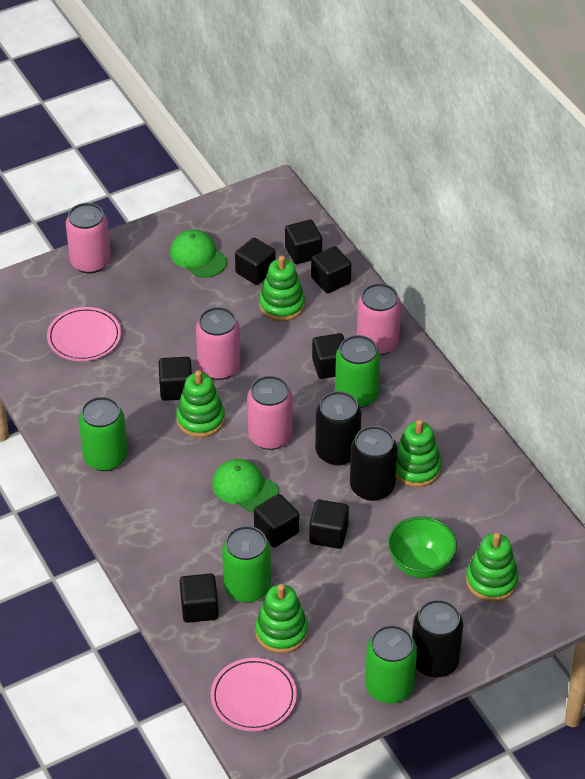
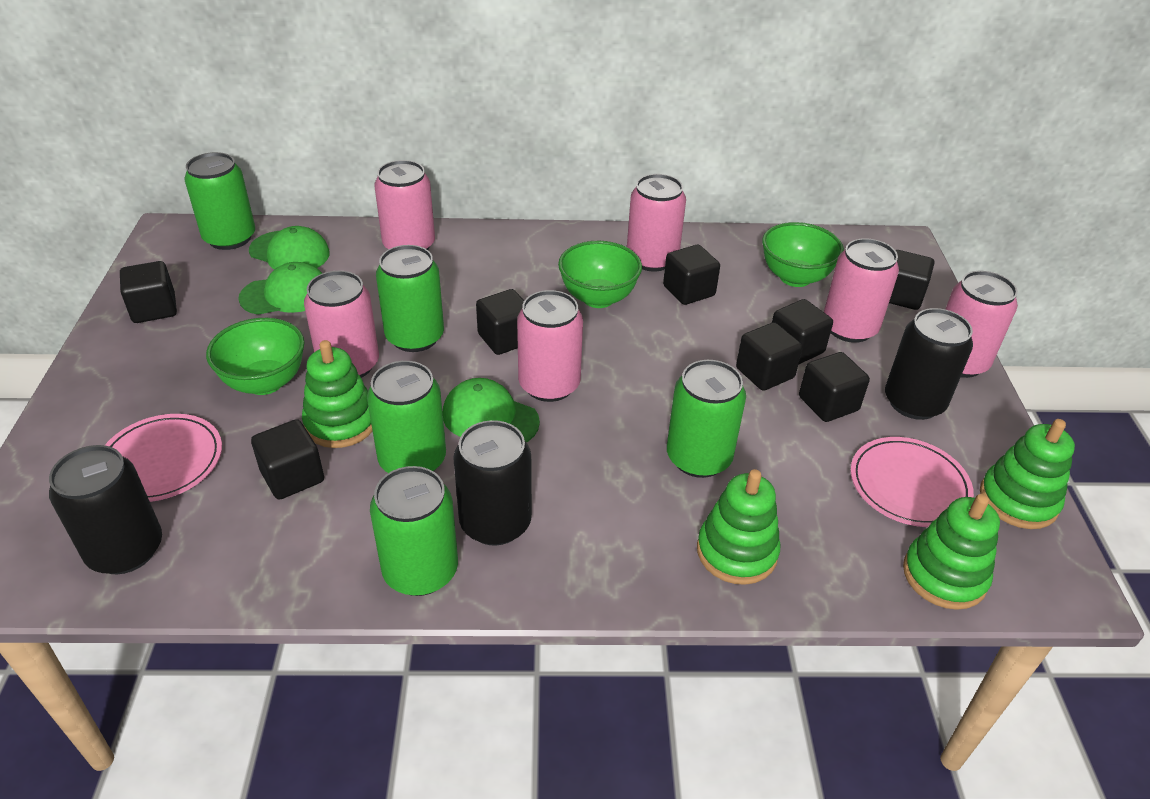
green bowl: [388,516,457,578] = 1 -> [206,318,305,395] [558,241,642,308] [762,222,844,287] = 3
green can: [78,397,128,471] [222,526,271,603] [335,335,380,408] [365,625,417,703] = 4 -> [185,152,255,250] [367,361,446,473] [370,466,458,596] [376,245,444,352] [667,360,746,478] = 5
green cap: [170,230,227,278] [212,459,279,513] = 2 -> [238,262,322,315] [249,226,330,269] [443,378,540,443] = 3
green stacking toy: [176,370,225,437] [255,584,308,653] [259,256,305,321] [396,420,442,487] [466,533,518,601] = 5 -> [302,340,372,448] [697,469,780,585] [903,494,1000,610] [980,419,1075,529] = 4
pink can: [66,203,111,274] [196,307,241,380] [247,376,293,450] [357,283,401,356] = 4 -> [304,271,379,378] [374,160,435,250] [517,290,583,402] [627,174,686,272] [824,238,899,343] [946,271,1018,378] = 6

